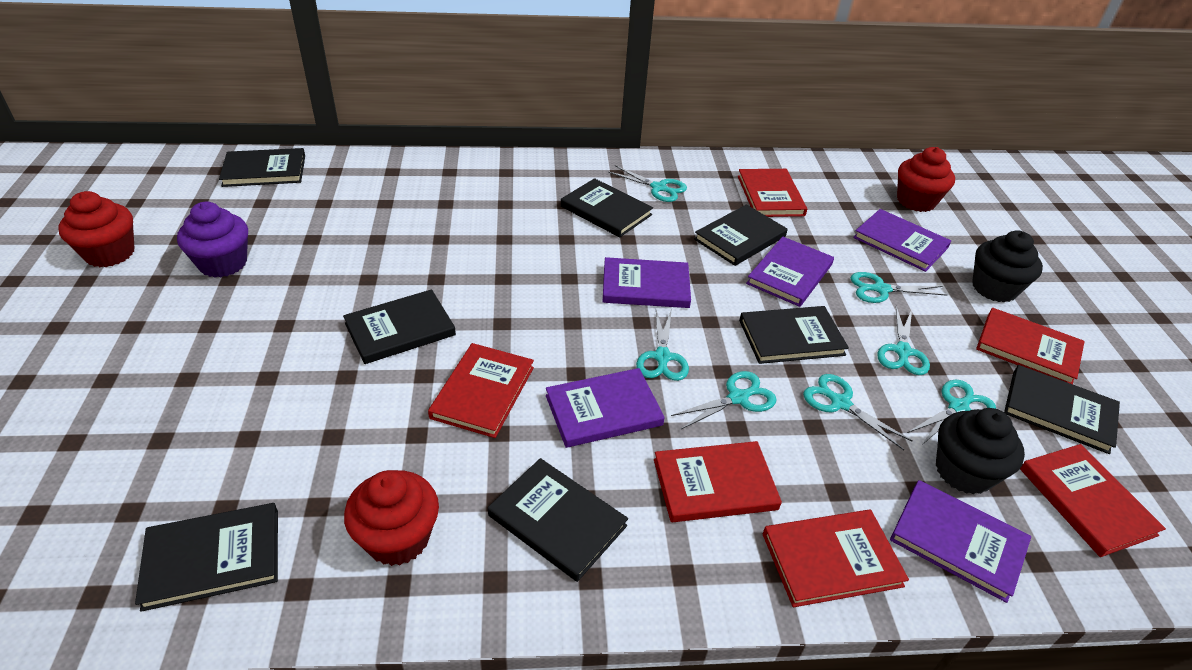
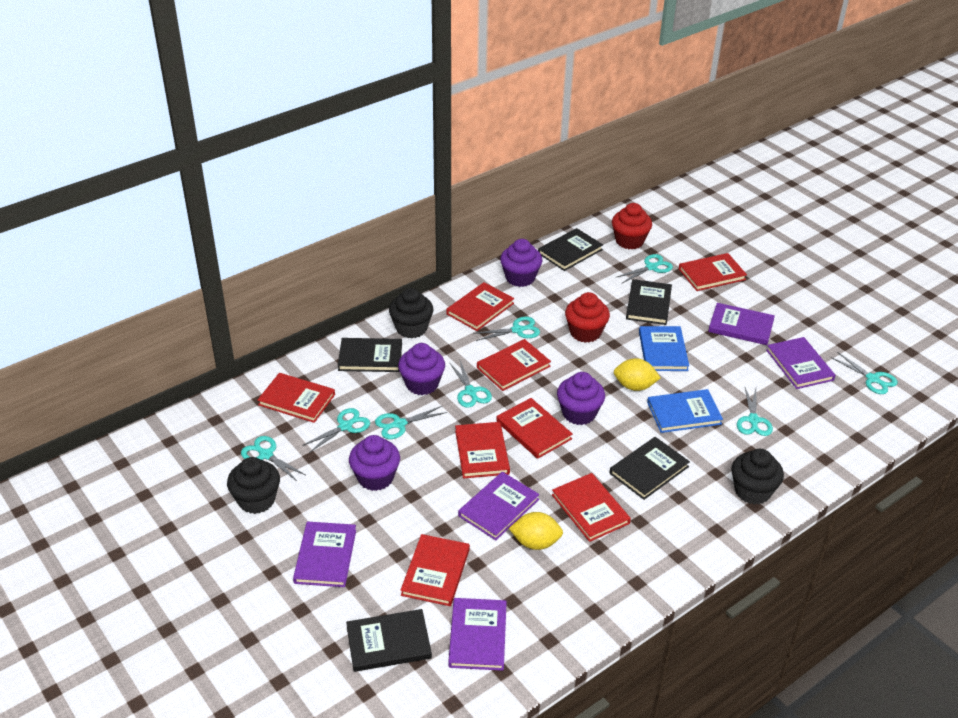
black book: [135,503,278,612] [219,148,305,187] [343,289,456,364] [488,458,628,582] [561,178,653,237] [694,205,788,266] [739,306,849,364] [1004,365,1120,454] = 8 -> [338,338,402,372] [346,609,432,672] [538,228,603,271] [610,437,690,500] [626,279,672,325] = 5
black cupcake: [936,408,1025,494] [972,230,1043,303] = 2 -> [227,457,280,514] [389,288,433,338] [731,449,784,505] = 3
blue book: none = 0 -> [639,326,689,371] [647,389,723,433] = 2
purple cupcake: [177,202,248,278] = 1 -> [349,435,400,491] [398,343,445,395] [500,239,542,287] [557,372,605,425] = 4
red book: [428,343,534,438] [654,441,782,522] [738,169,807,217] [763,510,909,607] [976,308,1085,384] [1020,444,1166,557] = 6 -> [257,373,335,423] [400,534,470,606] [446,282,514,331] [455,422,510,478] [477,339,551,391] [496,398,573,459] [552,473,631,542] [679,253,747,291] = 8
red cupcake: [58,191,135,267] [344,470,439,566] [897,147,955,212] = 3 -> [565,292,610,343] [612,203,652,250] = 2
turquoise scissors: [608,165,687,202] [636,309,689,381] [671,371,777,429] [803,374,913,450] [851,272,947,303] [877,306,930,375] [907,379,996,446] = 7 -> [241,436,306,481] [302,408,370,453] [375,406,447,439] [449,361,492,408] [473,317,540,341] [617,254,673,283] [737,387,773,436] [831,352,898,394] = 8
yellow lemon: none = 0 -> [509,512,563,550] [614,358,661,391] = 2

